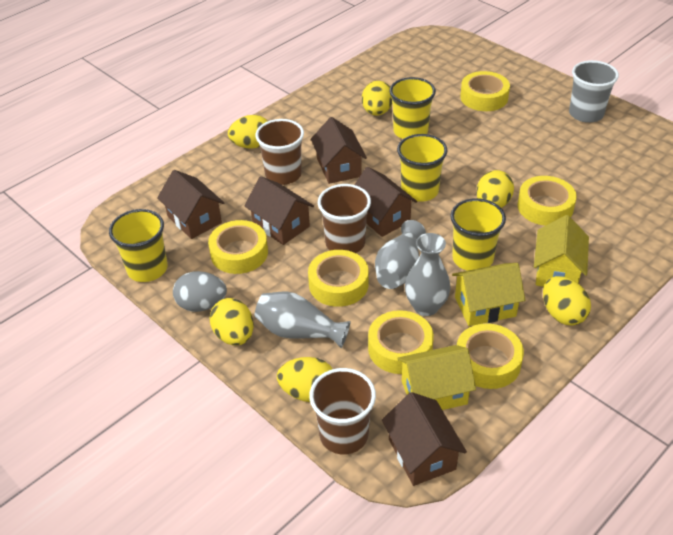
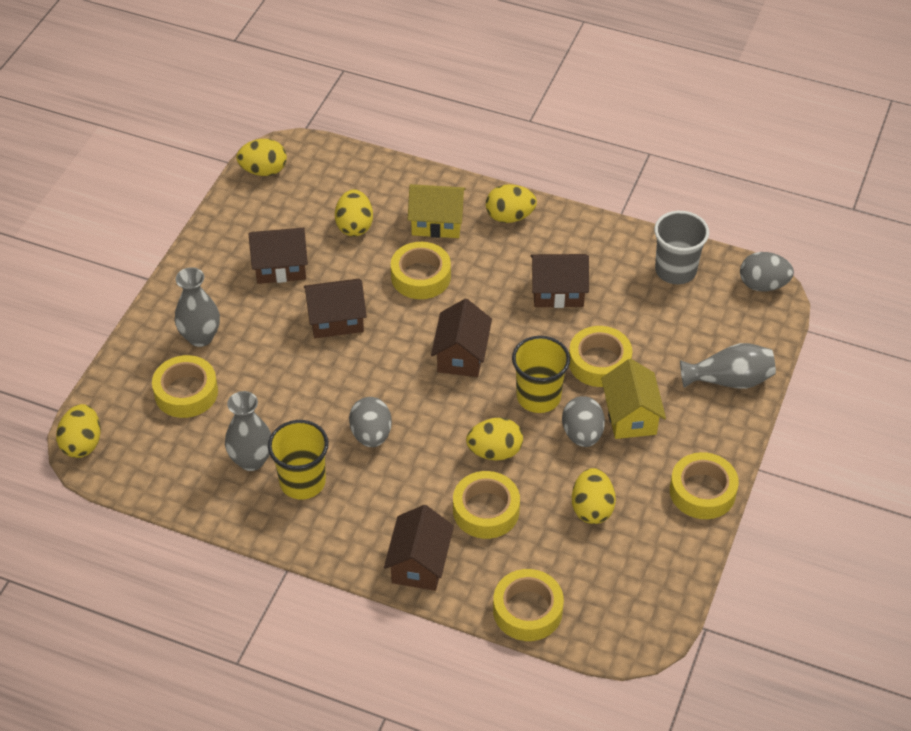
brown cup: [255,119,304,185] [309,368,376,454] [318,184,371,253] = 3 -> none = 0
grey egg: [173,271,227,312] = 1 -> [349,397,392,447] [562,396,605,447] [740,252,794,292] = 3
yellow cup: [109,209,168,282] [390,77,436,139] [397,134,448,202] [450,198,506,271] = 4 -> [268,420,329,499] [512,336,570,413] = 2
yellow house: [397,345,476,410] [452,263,525,326] [534,215,589,287] = 3 -> [408,184,466,238] [601,359,666,439] = 2

